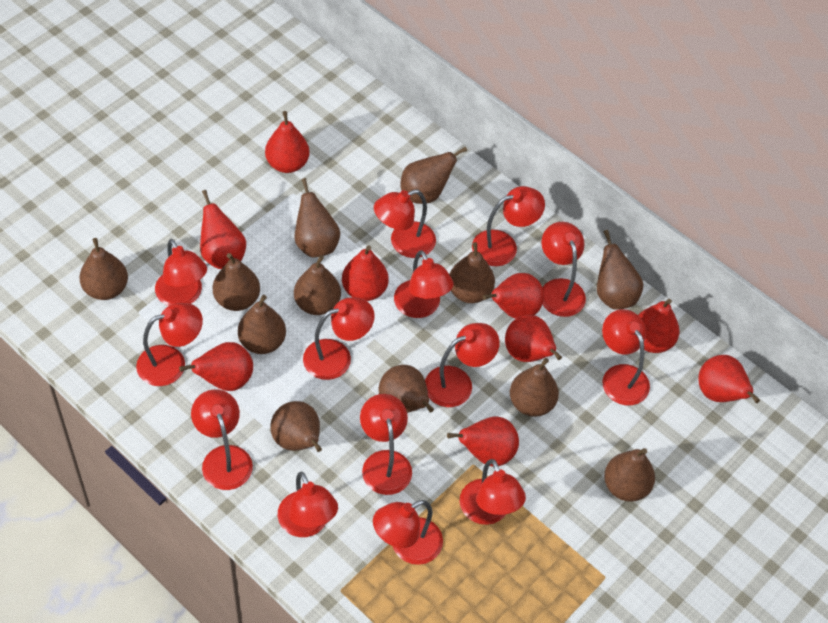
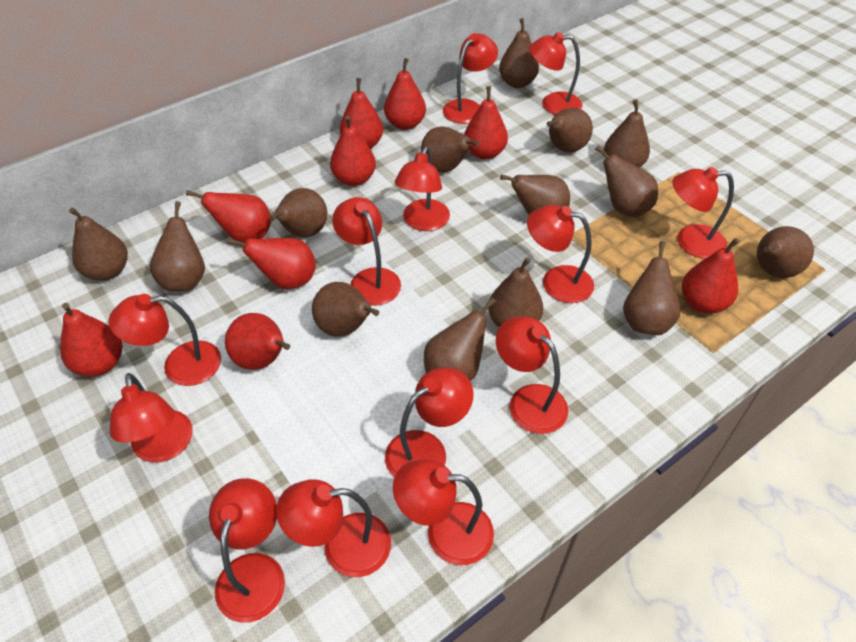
brown pear: [79,238,128,300] [213,253,260,311] [238,295,286,354] [271,401,322,452] [294,255,341,315] [295,178,340,257] [379,365,434,413] [400,147,467,204] [449,242,495,303] [510,358,559,417] [597,230,644,310] [604,448,655,502] = 12 -> [69,208,128,281] [150,201,205,291] [269,188,327,237] [312,282,379,337] [421,127,479,172] [424,298,496,381] [488,257,543,327] [499,18,539,88] [500,174,570,214] [546,107,593,152] [595,146,658,217] [604,99,650,168] [623,241,681,335] [757,226,814,278] = 14
red lamp: [136,303,203,386] [155,239,207,306] [191,389,253,490] [278,472,338,537] [303,297,375,380] [360,394,412,495] [373,500,443,565] [374,190,436,258] [394,250,454,318] [425,323,500,407] [460,459,526,525] [472,186,545,266] [541,222,586,317] [602,309,650,405] = 14 -> [109,294,221,386] [110,373,193,463] [209,478,285,623] [276,479,391,577] [332,197,401,306] [385,368,474,477] [393,460,494,565] [395,147,450,231] [443,33,498,124] [496,316,568,434] [527,205,594,303] [529,32,583,115] [672,167,734,259] = 13

